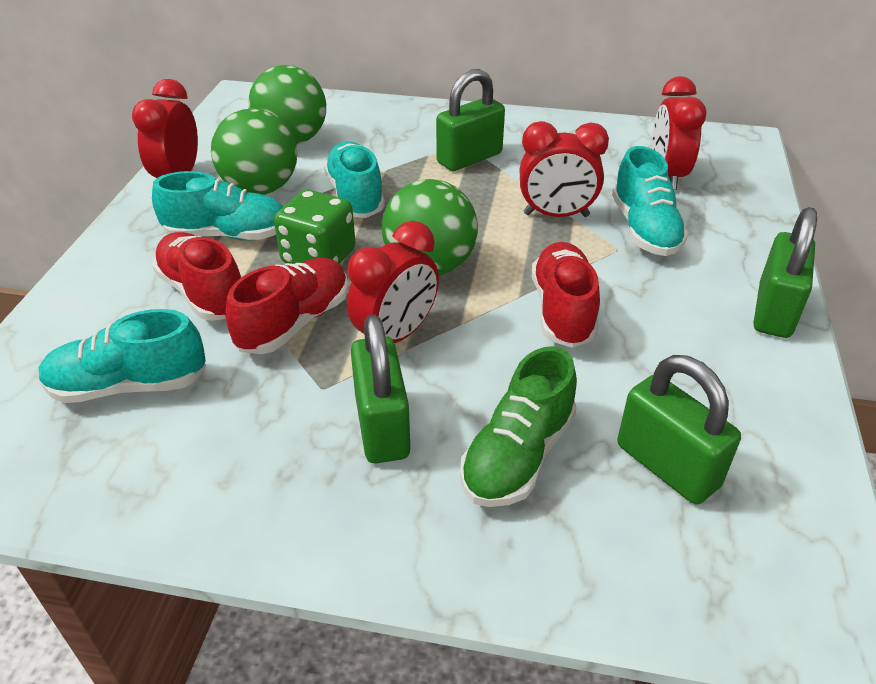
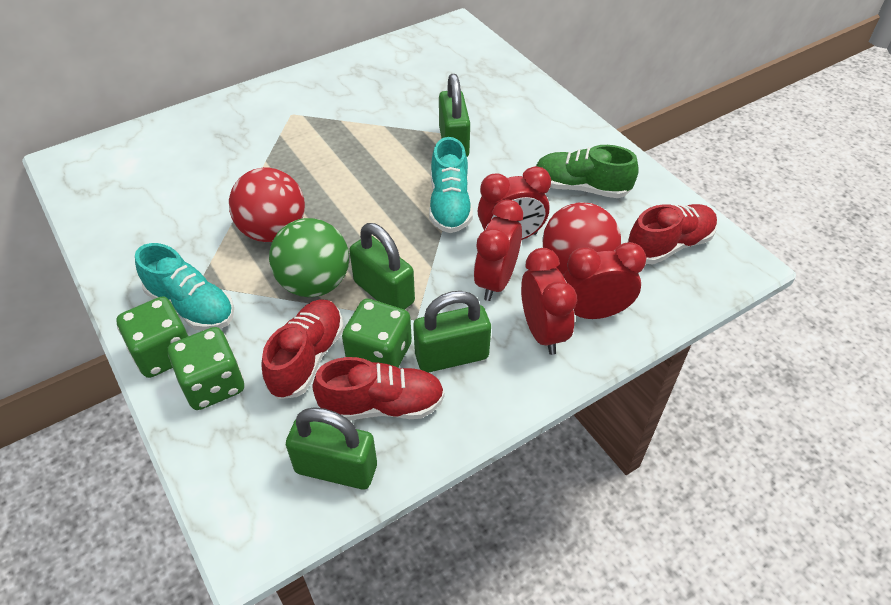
green ball: [211,109,297,195] [248,65,326,145] [382,179,478,275] = 3 -> [269,218,349,297] = 1
green dice: [274,189,356,264] = 1 -> [116,296,188,378] [168,327,244,410] [342,299,412,367] = 3
red ball: none = 0 -> [229,167,305,242] [543,202,621,275] = 2
turquoise shoe: [39,309,206,403] [152,171,283,241] [324,141,385,218] [612,146,688,256] = 4 -> [135,243,234,331] [429,137,473,233] = 2

